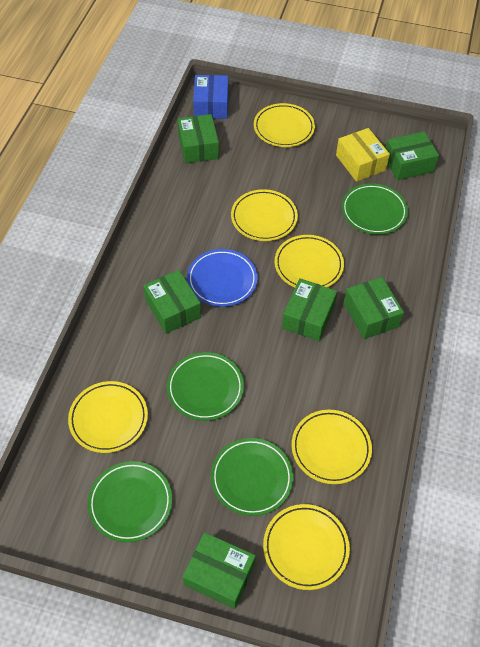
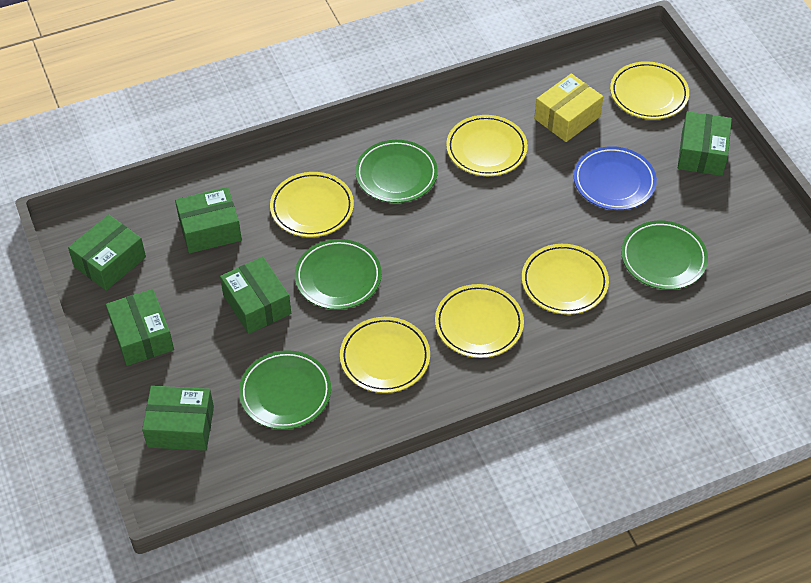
blue box: [193,75,228,119] = 1 -> none = 0

